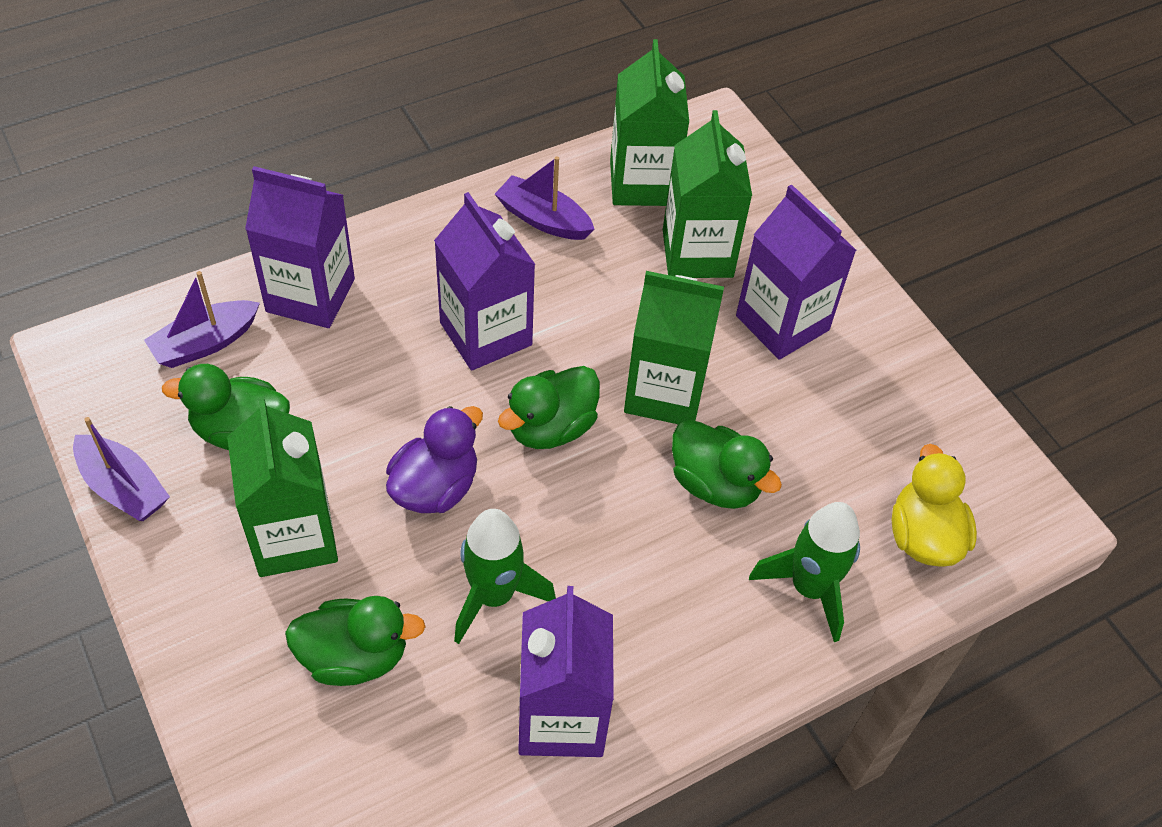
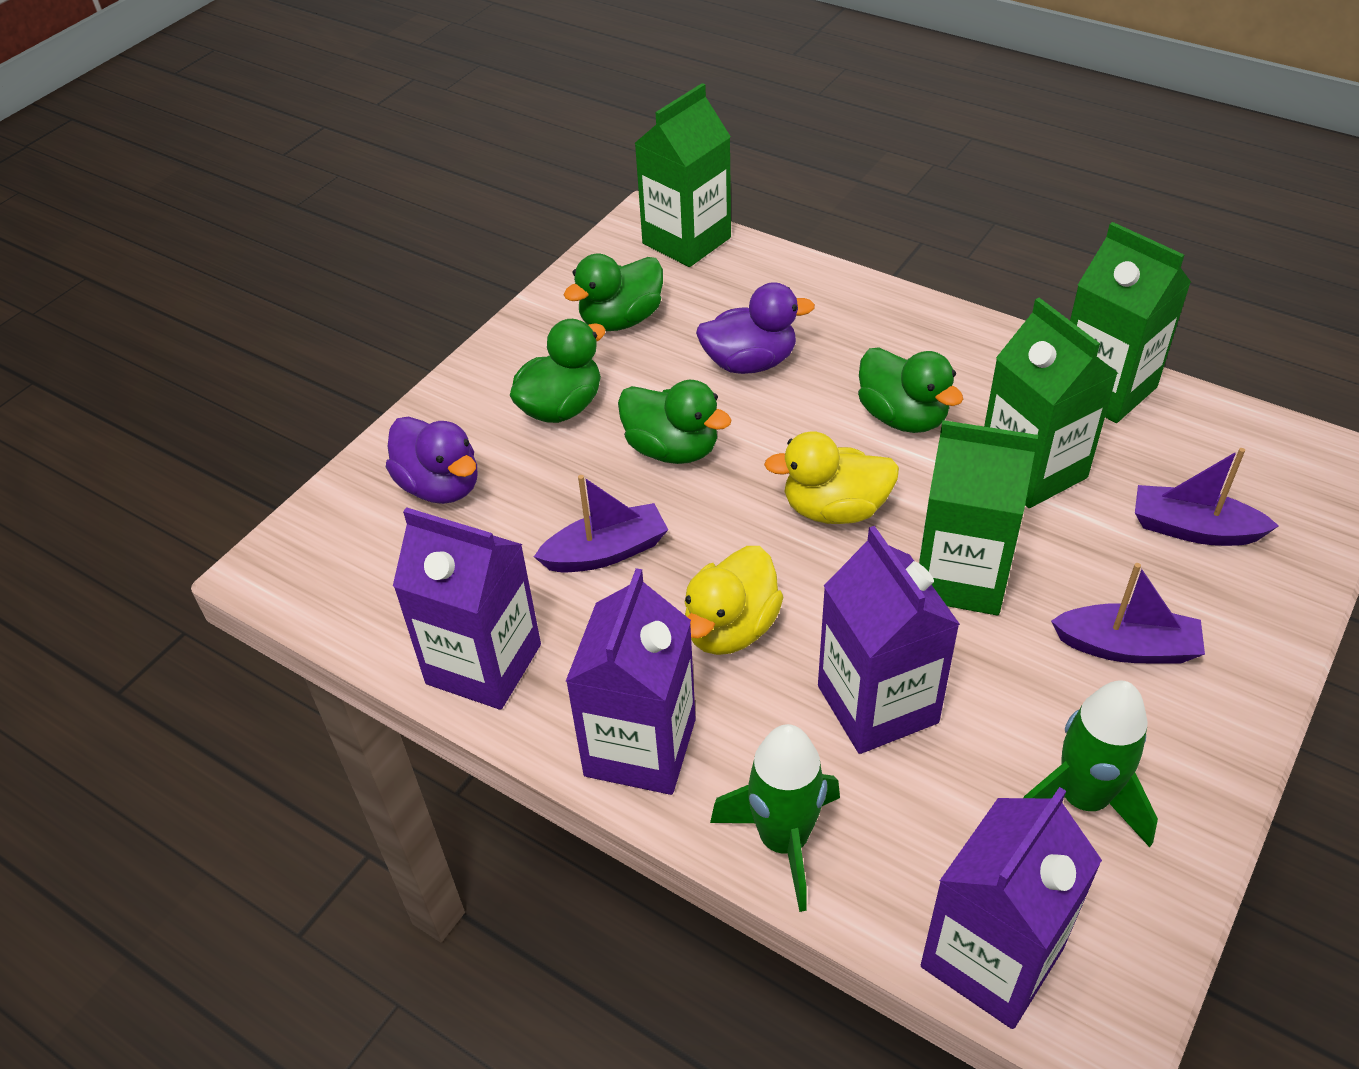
purple duck: [386,406,483,513] = 1 -> [386,416,478,504] [696,282,815,374] = 2
yellow duck: [892,444,977,567] = 1 -> [685,546,784,655] [764,431,899,524] = 2

